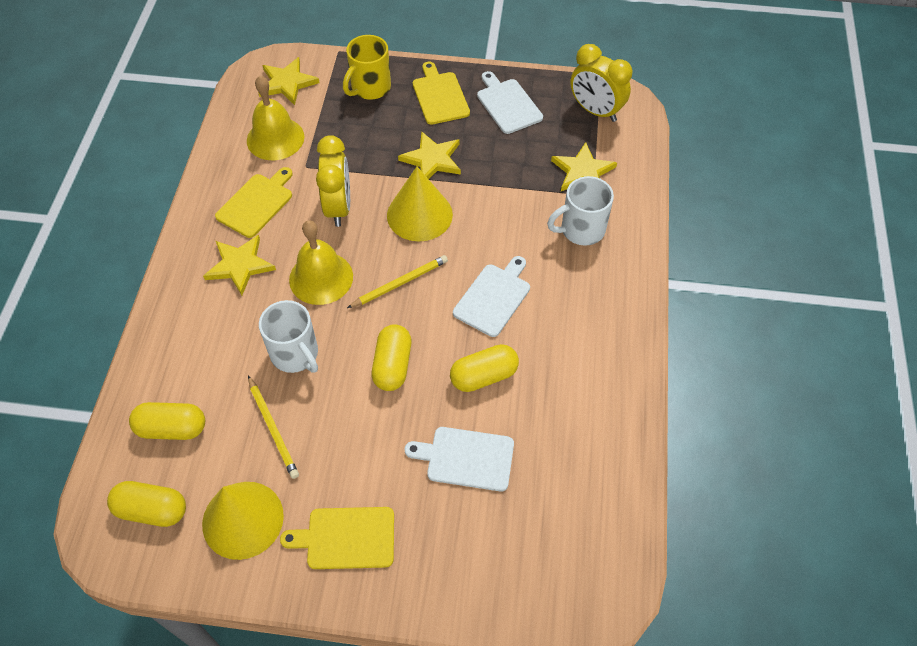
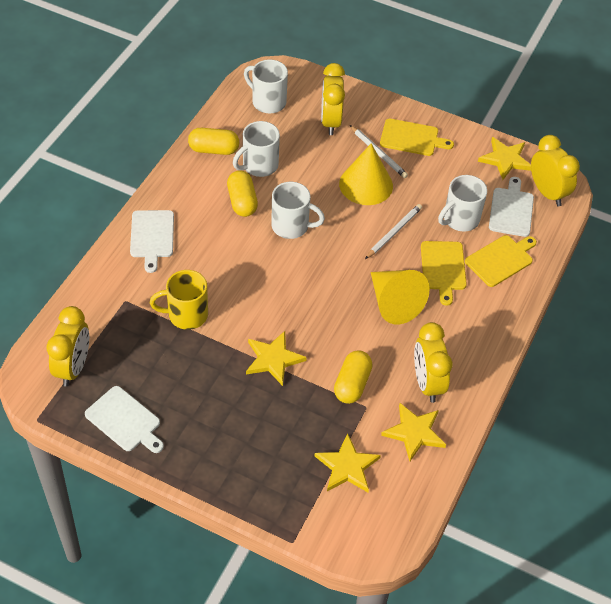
white mug: [259,300,318,373] [547,176,614,245] = 2 -> [233,121,280,177] [244,59,288,113] [271,182,325,239] [438,175,487,232] = 4
white pencil: none = 0 -> [350,125,408,178] [365,204,422,259] = 2
yellow bell: [247,76,304,160] [289,220,353,305] = 2 -> none = 0
yellow capsule: [107,481,186,527] [129,402,205,440] [371,324,411,391] [450,344,519,392] = 4 -> [188,128,239,155] [227,171,258,217] [334,350,373,404] = 3
yellow clock: [316,135,350,227] [571,44,632,122] = 2 -> [47,306,89,387] [321,63,345,135] [414,322,453,403] [531,135,580,206] = 4
yellow pencil: [248,376,299,479] [347,255,448,308] = 2 -> none = 0

